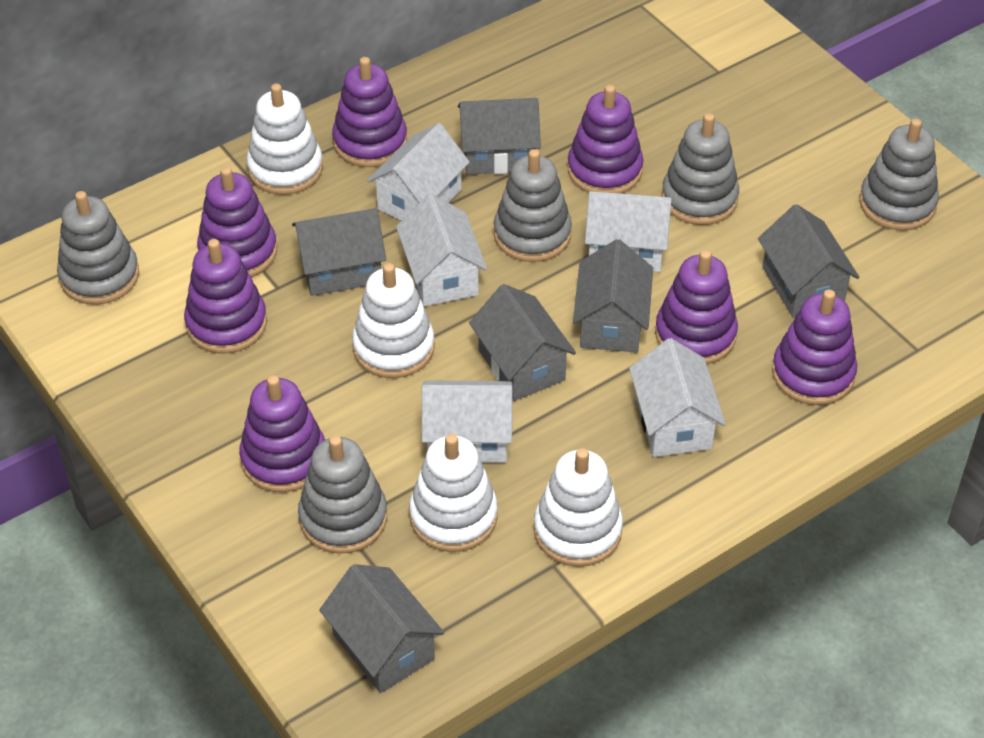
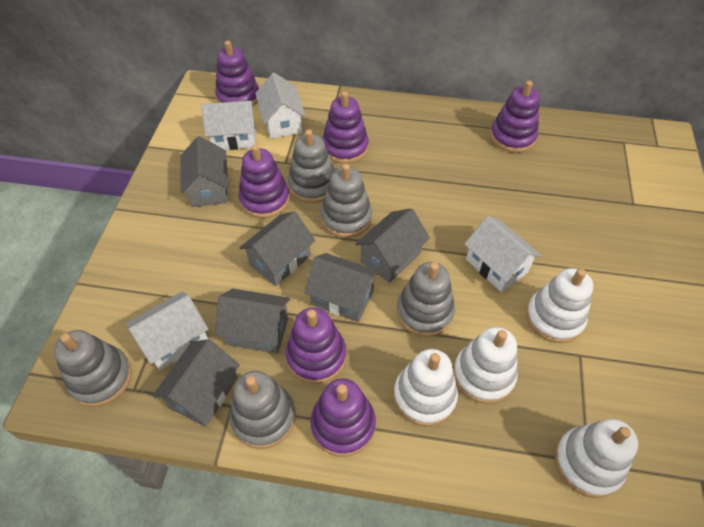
purple stacking toy: [184,239,267,353] [197,167,277,277] [239,375,325,492] [332,57,407,167] [568,85,643,194] [655,250,738,364] [772,289,857,405] = 7 -> [215,41,259,107] [238,144,290,218] [286,307,347,384] [310,378,376,457] [322,91,369,164] [490,81,539,153] = 6
white house: [367,123,470,221] [396,194,487,306] [422,381,512,463] [585,191,672,272] [629,338,726,457] = 5 -> [126,291,208,371] [201,101,255,150] [255,73,306,139] [465,216,541,292] = 4

